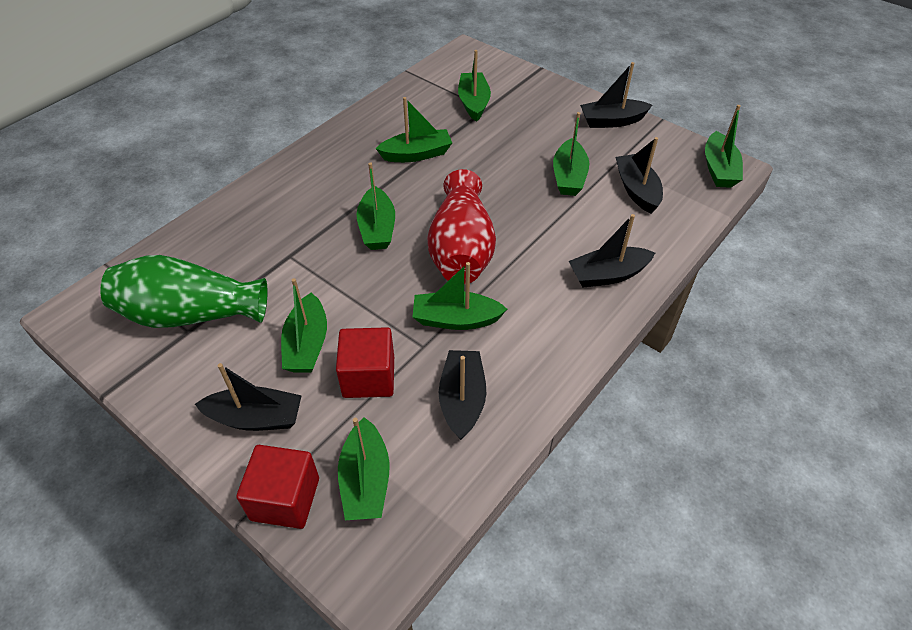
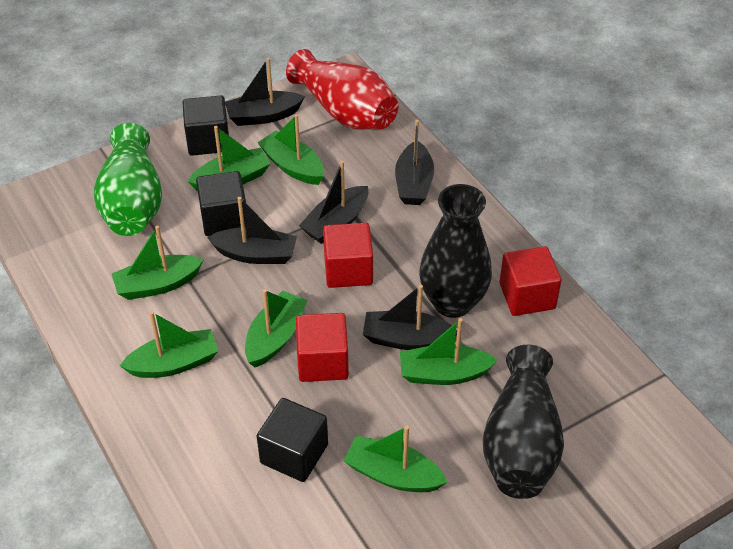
black cube: none = 0 -> [183,95,229,156] [196,171,246,236] [257,398,328,482] = 3
black vase: none = 0 -> [419,184,492,318] [483,345,564,499] = 2
green boat: [281,278,327,373] [338,417,390,520] [356,162,395,250] [376,97,452,162] [412,262,507,330] [458,50,491,122] [553,112,589,196] [705,105,743,188] = 8 -> [112,226,204,300] [120,311,218,378] [188,126,271,192] [245,289,308,367] [257,114,324,185] [344,426,447,492] [400,318,498,385] = 7
red cube: [236,445,319,529] [336,327,394,398] = 2 -> [296,313,349,382] [323,223,373,288] [499,246,562,316] = 3

